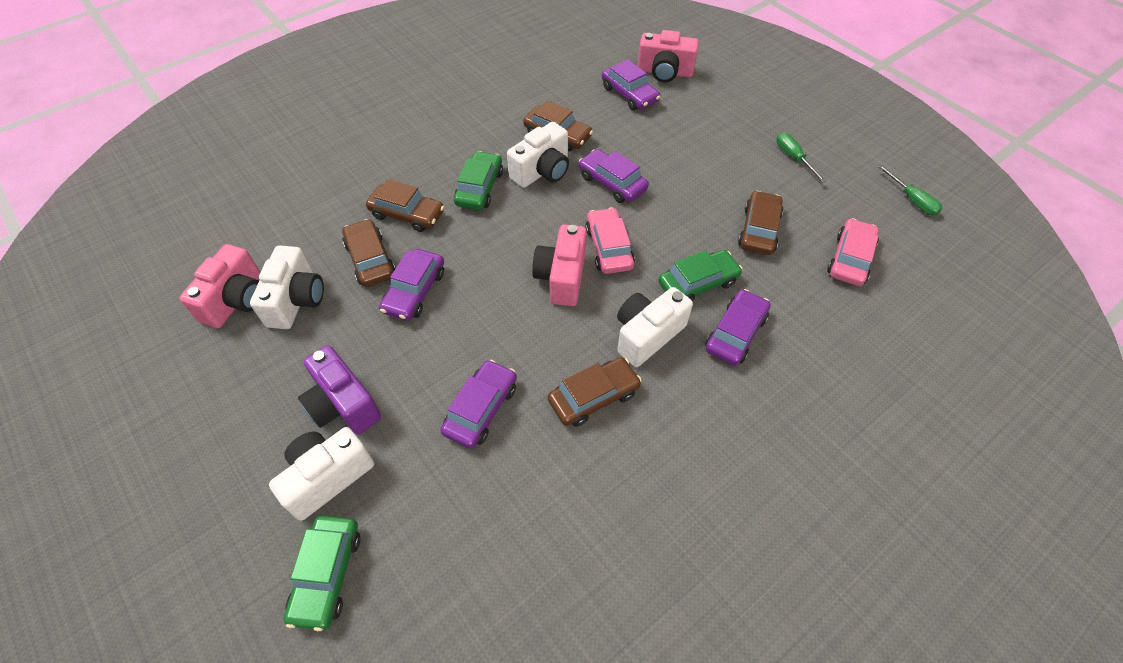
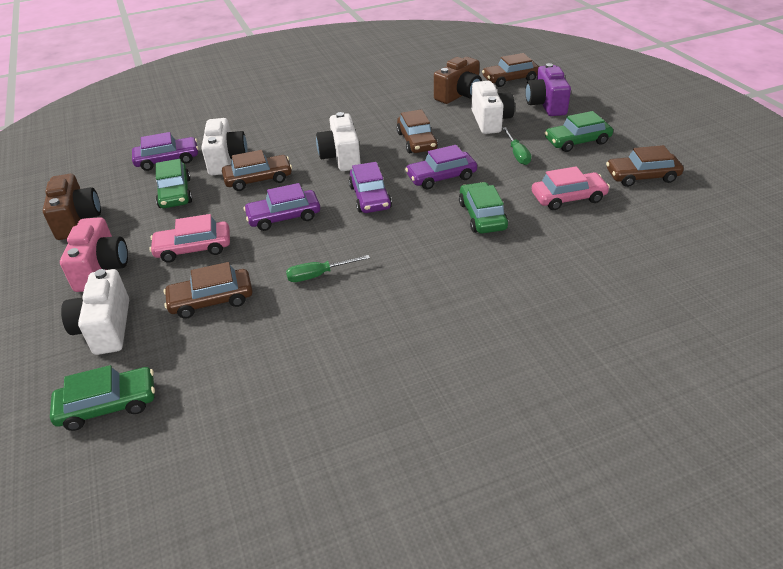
brown camera: none = 0 -> [43,174,101,240] [434,57,482,104] = 2
green car: [284,516,360,631] [454,151,503,210] [658,250,743,302] = 3 -> [50,365,155,431] [155,159,192,208] [459,182,508,234] [545,111,613,152] = 4
pink camera: [179,244,260,328] [532,224,587,306] [637,30,699,82] = 3 -> [60,217,128,292] = 1
purple car: [379,249,444,321] [440,360,517,449] [579,149,649,203] [602,59,660,110] [705,289,771,366] = 5 -> [132,132,198,171] [243,183,320,231] [349,162,392,213] [405,145,477,189] = 4

